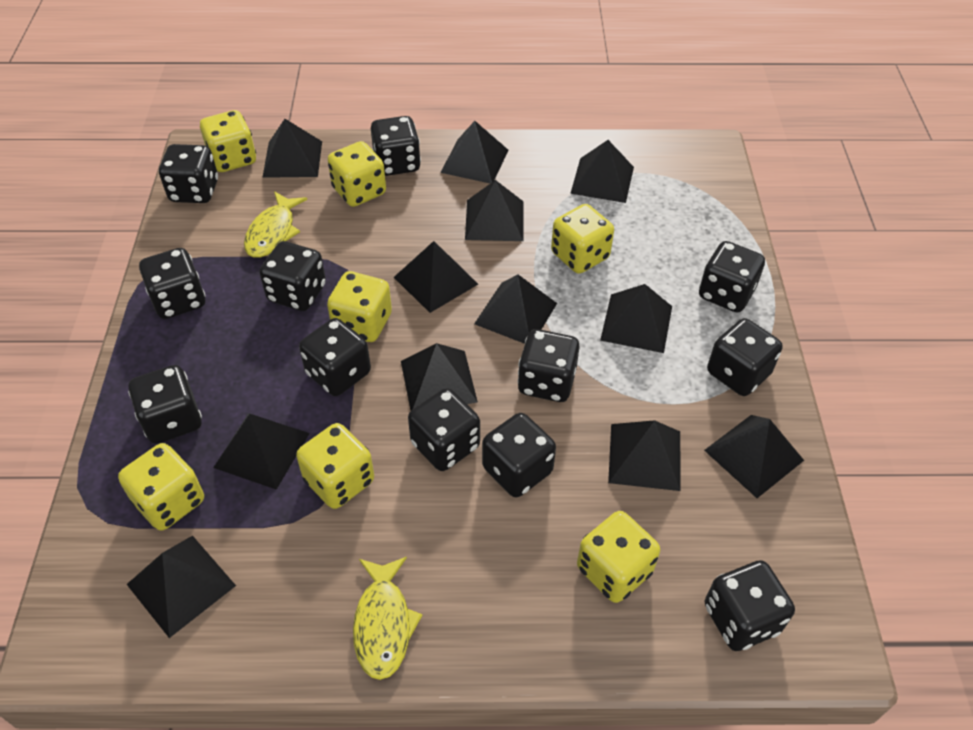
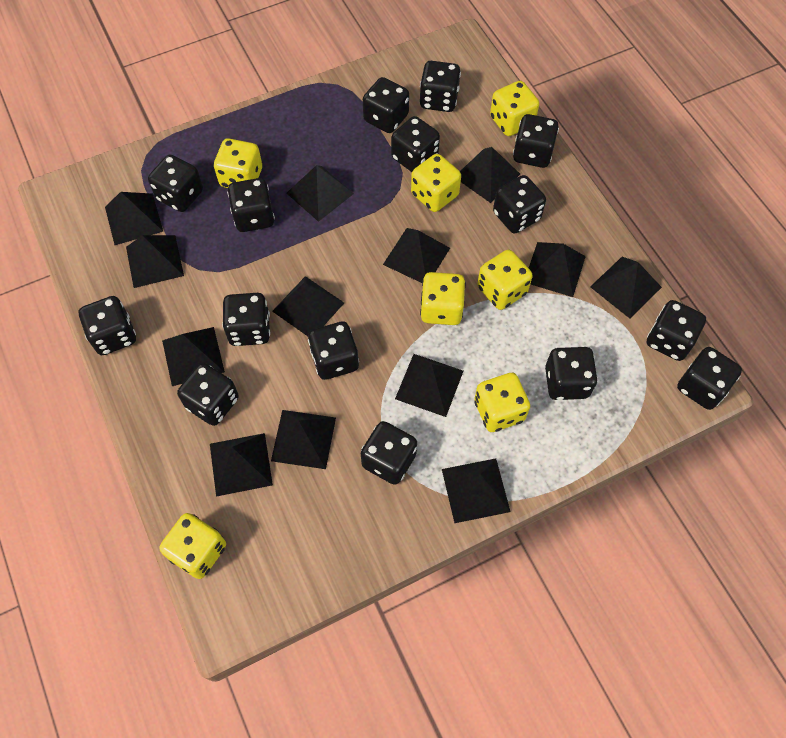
black dice: [128,365,202,444] [139,248,206,319] [159,144,218,203] [259,241,326,311] [299,318,371,396] [371,116,421,176] [408,388,480,471] [482,413,556,497] [517,329,580,402] [699,241,765,312] [705,560,795,651] [707,318,782,396] = 12 -> [79,296,136,355] [148,155,203,212] [177,363,239,426] [222,293,270,346] [227,178,275,232] [308,322,359,380] [361,421,417,485] [363,77,409,133] [391,116,440,172] [420,61,461,112] [493,175,546,233] [513,114,559,168] [545,347,598,400] [647,300,706,361] [677,347,742,410] = 15
black pyramid: [127,536,236,638] [213,413,310,490] [262,119,322,178] [394,241,478,313] [401,343,478,411] [440,121,508,183] [465,180,523,241] [474,274,557,344] [570,140,634,203] [600,284,672,353] [608,420,681,491] [704,415,804,498] = 12 -> [105,192,163,245] [126,235,184,288] [162,327,225,386] [210,433,273,497] [271,410,336,469] [272,276,344,336] [286,165,354,222] [383,228,450,283] [395,354,463,417] [442,458,510,523] [460,147,520,203] [529,242,586,297] [590,257,662,318] = 13
yellow fish: [244,191,307,258] [353,557,423,680] = 2 -> none = 0

